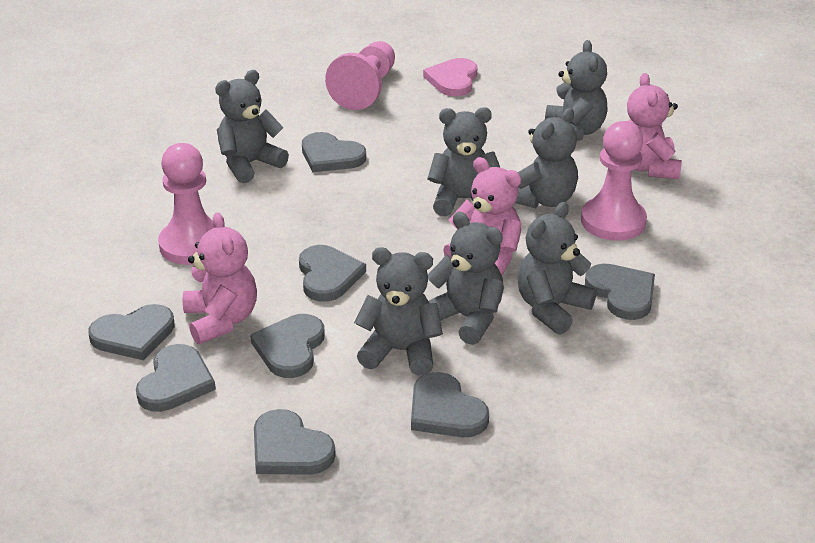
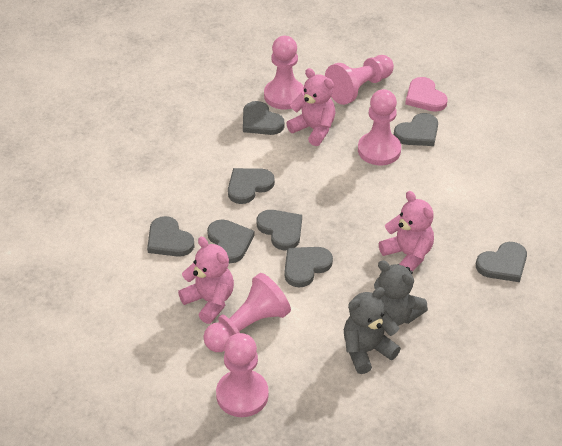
grey teddy bear: [215,70,289,183] [354,247,443,376] [427,107,500,216] [428,212,504,345] [515,108,578,208] [517,202,597,335] [545,40,607,141] = 7 -> [344,287,401,374] [374,260,428,326] = 2
pink pawn: [158,143,214,265] [325,41,395,110] [581,121,647,241] = 3 -> [203,273,291,352] [216,333,269,417] [264,36,304,110] [325,55,394,105] [358,89,401,165] = 5

